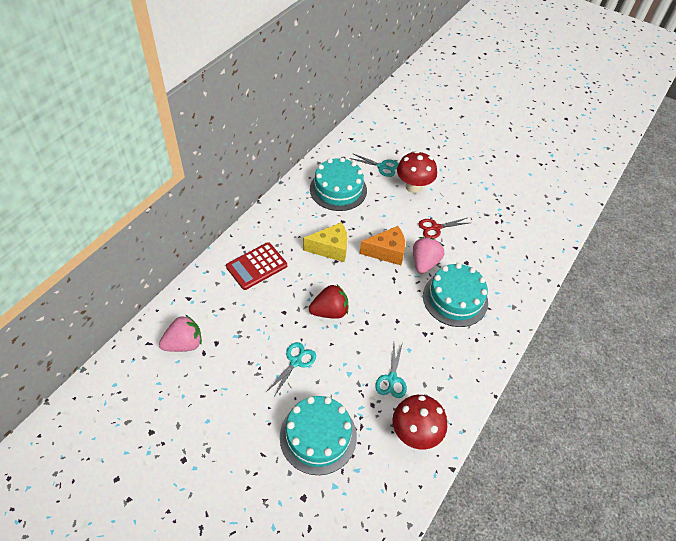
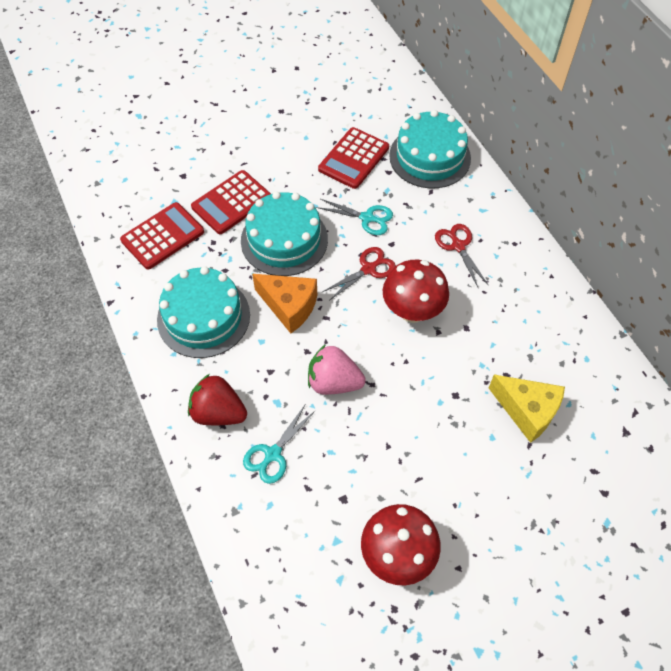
pink strawberry: [159,315,202,352] [413,237,444,274] = 2 -> [308,344,366,395] = 1
red calculator: [226,242,287,290] = 1 -> [120,202,204,270] [191,170,271,234] [318,127,389,189] = 3
red scissors: [418,218,469,239] = 1 -> [322,247,396,301] [435,224,489,287] = 2
turquoise scissors: [266,342,316,398] [350,153,399,177] [375,342,407,398] = 3 -> [243,405,316,484] [316,199,393,235] = 2

